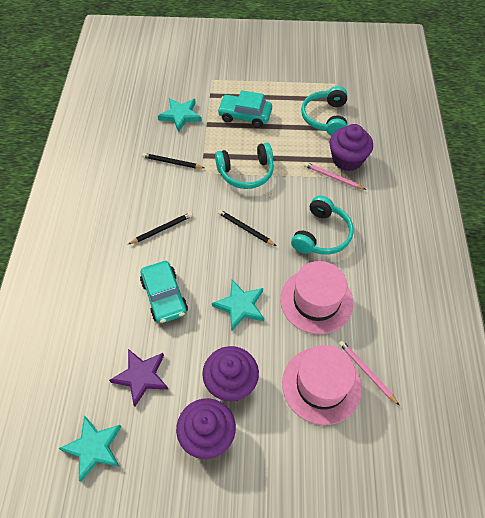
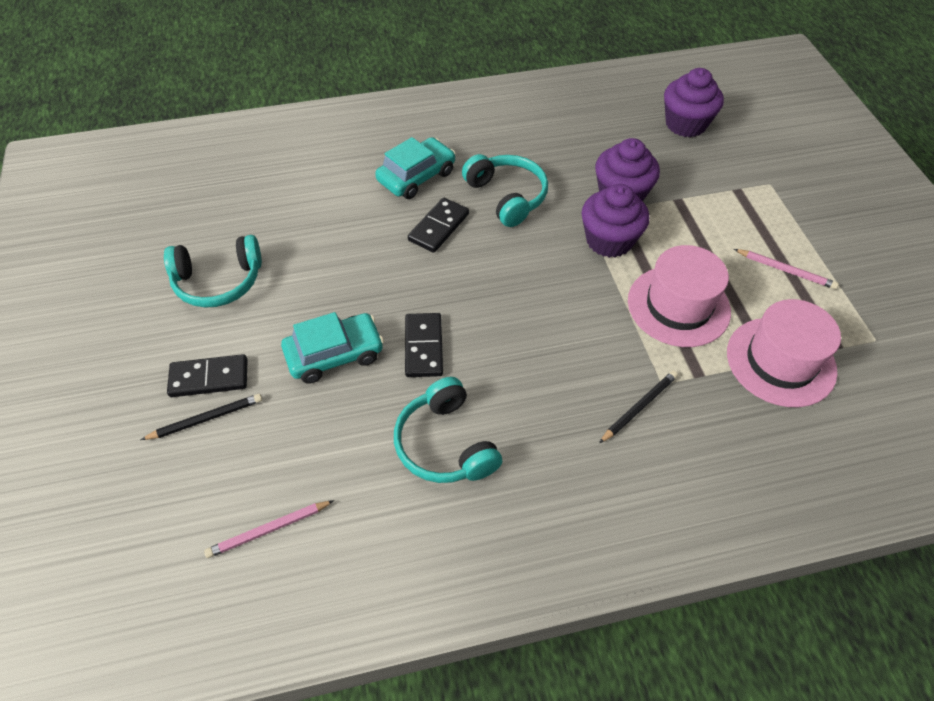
black domino: none = 0 -> [167,354,248,397] [405,313,443,377] [408,198,469,253] = 3
black pencil: [129,212,193,244] [142,153,204,169] [218,210,276,246] = 3 -> [141,394,262,440] [599,371,678,443] = 2
purple star: [109,349,168,407] = 1 -> none = 0
turquoise star: [59,415,122,482] [158,98,202,132] [212,280,264,331] = 3 -> none = 0

